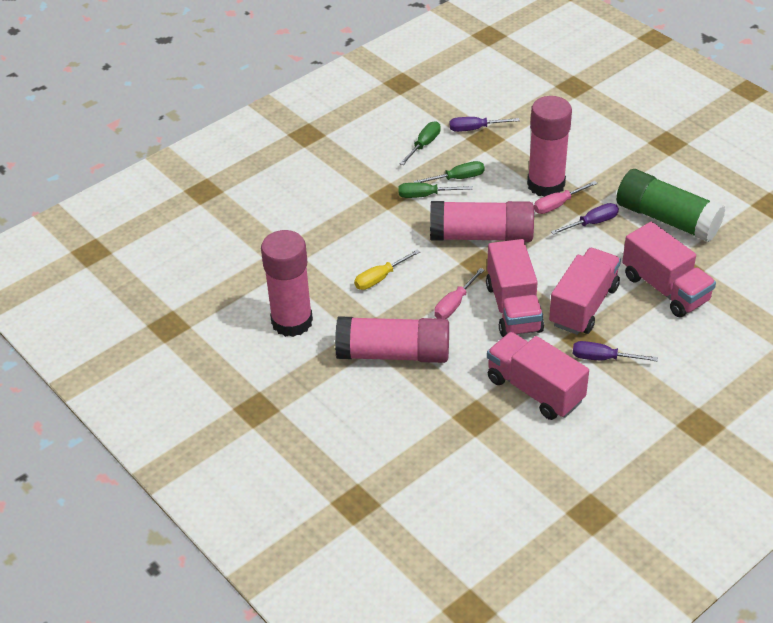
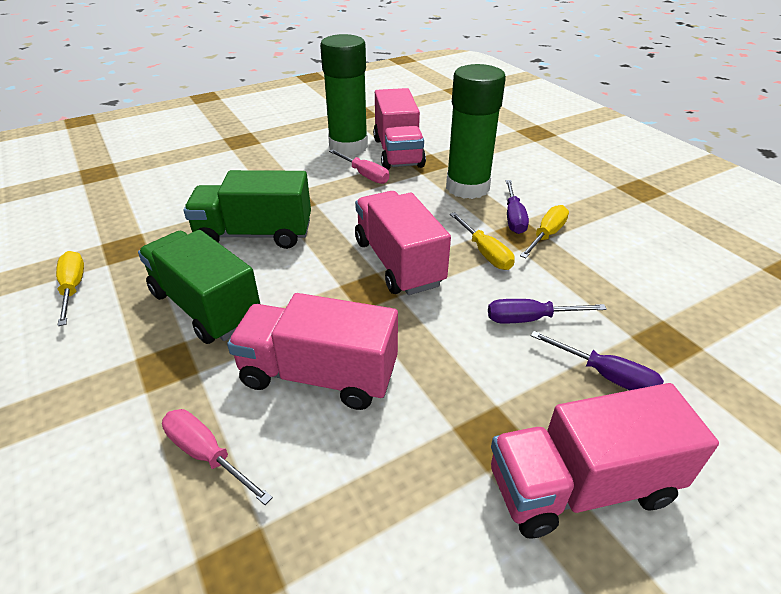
green glue stick: [616,169,726,242] = 1 -> [320,34,368,156] [446,64,506,199] = 2
green screwdriver: [398,183,472,198] [400,121,440,165] [414,161,485,183] = 3 -> none = 0
green truck: none = 0 -> [138,230,260,344] [184,170,311,249] = 2
pink glue stick: [261,230,313,337] [335,316,449,363] [430,201,534,242] [527,96,572,197] = 4 -> none = 0
yellow screwdriver: [354,249,420,290] = 1 -> [56,251,84,326] [450,212,515,270] [520,205,569,258] = 3

